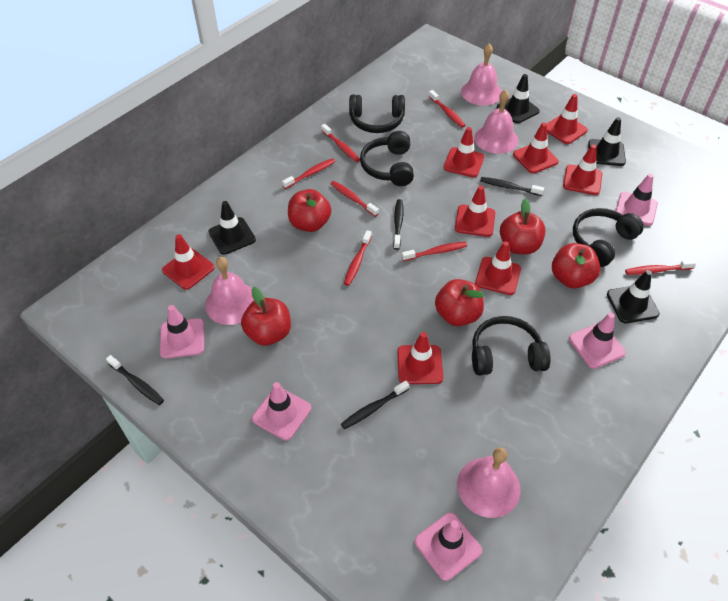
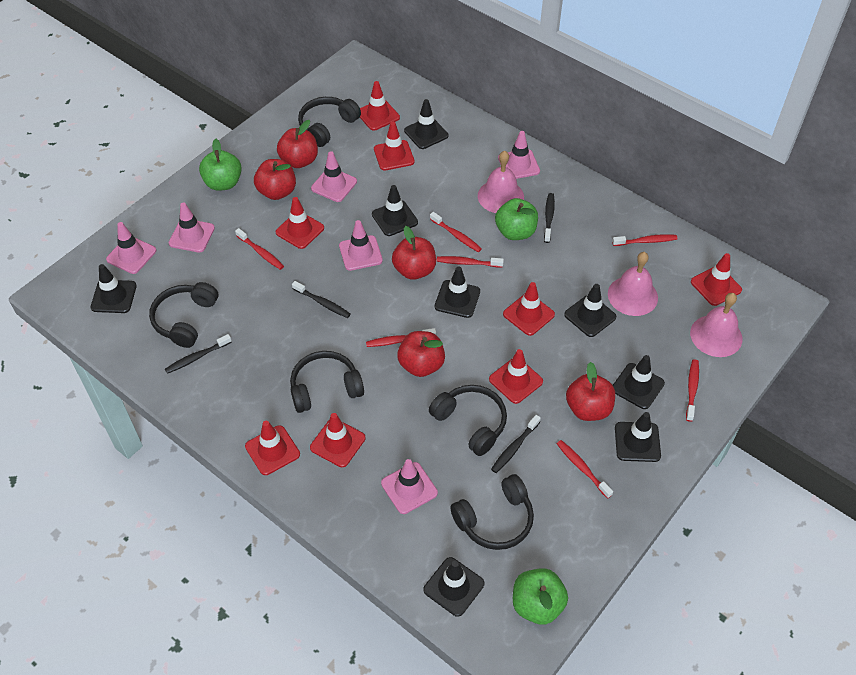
black headphones: [349,95,405,133] [360,131,414,186] [472,316,551,376] [573,208,644,267] = 4 -> [149,282,218,348] [290,351,364,413] [298,97,361,147] [429,385,507,456] [450,474,534,550] = 5
black traffic cone: [208,201,256,255] [497,74,540,123] [588,117,626,166] [607,270,660,323] = 4 -> [91,264,137,313] [372,185,418,236] [404,99,448,149] [423,557,484,617] [435,267,480,318] [564,284,616,337] [613,355,665,409] [615,412,661,462] = 8
green apple: none = 0 -> [199,139,242,191] [495,198,538,240] [513,568,568,625] = 3
pink bell: [205,257,254,325] [457,448,521,518] [461,43,502,106] [474,90,518,154] = 4 -> [478,151,524,213] [608,252,658,316] [690,293,742,357] = 3
pink traffic cone: [160,305,204,359] [252,382,311,441] [415,513,482,581] [569,313,626,369] [616,174,658,226] = 5 -> [106,222,156,274] [169,203,215,252] [311,151,357,202] [339,220,383,271] [381,459,438,514] [498,131,540,179] = 6

